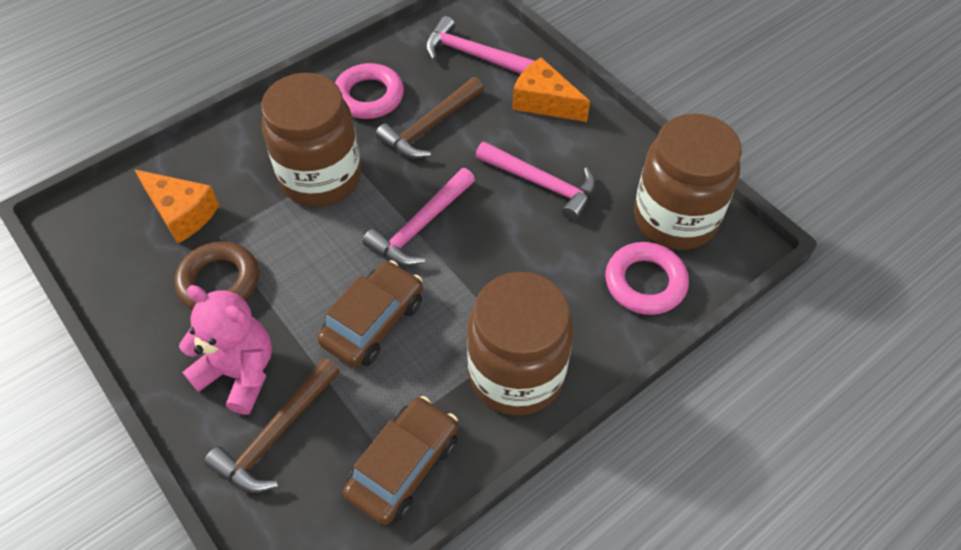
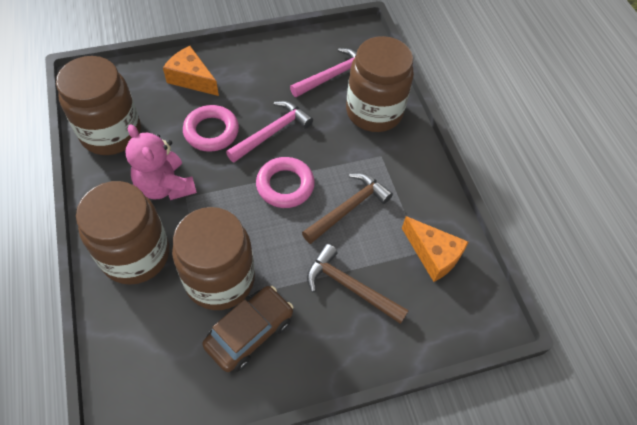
brown car: [317,260,423,367] [343,396,458,525] = 2 -> [202,286,294,372] = 1
brown jar: [261,73,361,207] [467,272,573,416] [634,114,742,250] = 3 -> [56,56,141,155] [76,181,169,285] [172,207,255,310] [346,36,414,132] = 4
brown ring: [174,241,259,310] = 1 -> none = 0
pink hammer: [363,168,475,266] [425,16,534,74] [476,142,596,221] = 3 -> [226,101,313,162] [290,48,357,97] = 2

